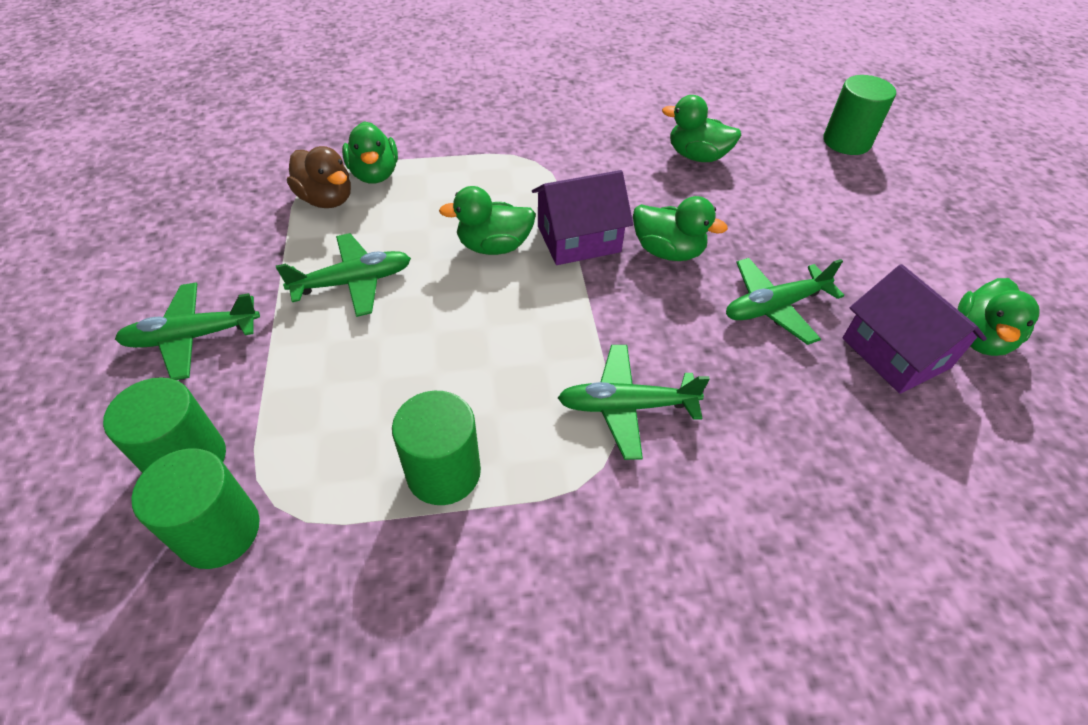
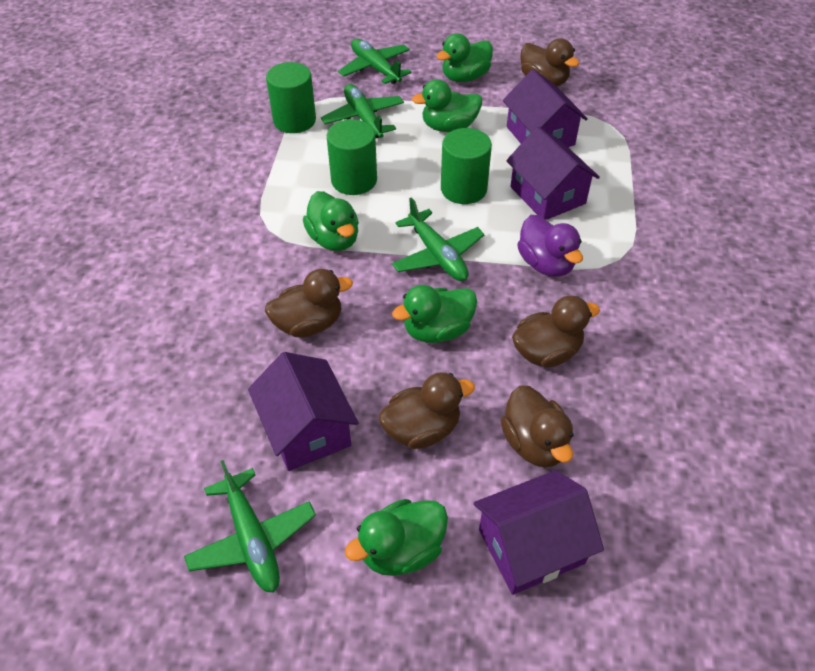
brown duck: [287,146,351,208] = 1 -> [265,269,353,338] [379,372,475,449] [501,385,574,468] [512,295,600,367] [521,38,580,86] = 5
green cylinder: [103,377,226,473] [131,448,260,569] [392,391,481,505] [823,75,896,155] = 4 -> [266,62,316,133] [327,119,377,195] [441,128,492,204] = 3
purple duck: none = 0 -> [517,215,583,277] = 1
purple house: [532,170,633,265] [843,264,987,394] = 2 -> [248,352,359,471] [474,470,604,595] [503,69,588,147] [506,126,600,220] = 4

